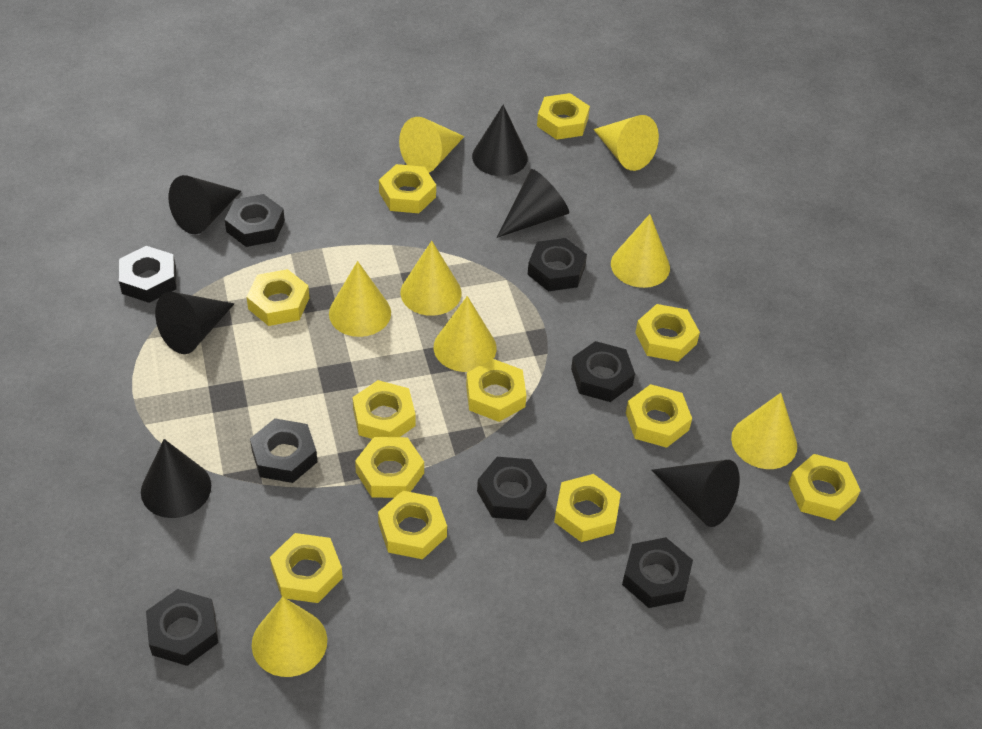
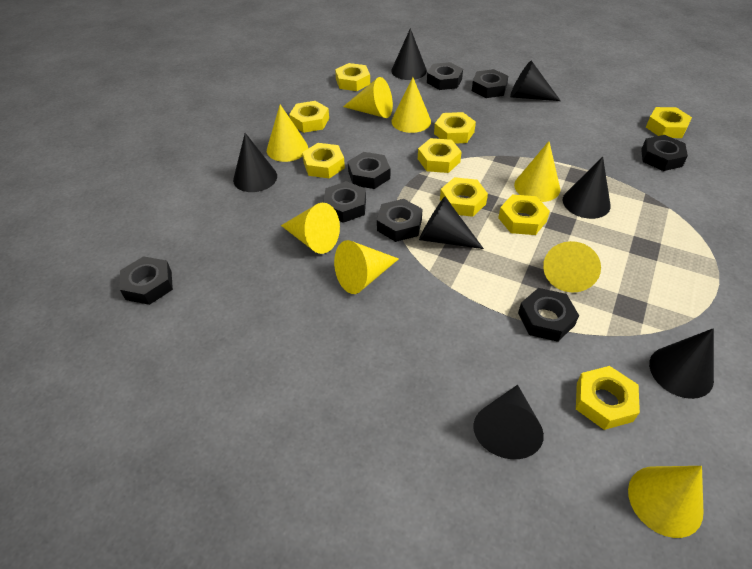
black cone: [141,439,211,518] [155,292,234,354] [169,175,241,234] [472,105,528,176] [497,169,569,238] [652,460,740,527] = 6 -> [233,133,277,192] [391,28,427,80] [419,197,484,249] [473,385,544,459] [510,61,561,101] [563,156,611,219] [649,328,714,399] = 7
yellow nut: [246,269,309,326] [270,533,343,603] [352,380,415,439] [355,437,424,498] [378,491,447,559] [379,164,436,213] [466,359,526,422] [537,93,590,140] [554,474,621,542] [626,384,692,448] [635,304,700,362] [788,454,861,521] = 12 -> [289,101,329,133] [302,143,345,178] [335,63,370,91] [418,138,462,173] [434,112,476,144] [440,177,488,217] [498,195,550,235] [576,366,640,430] [646,107,692,138] = 9

